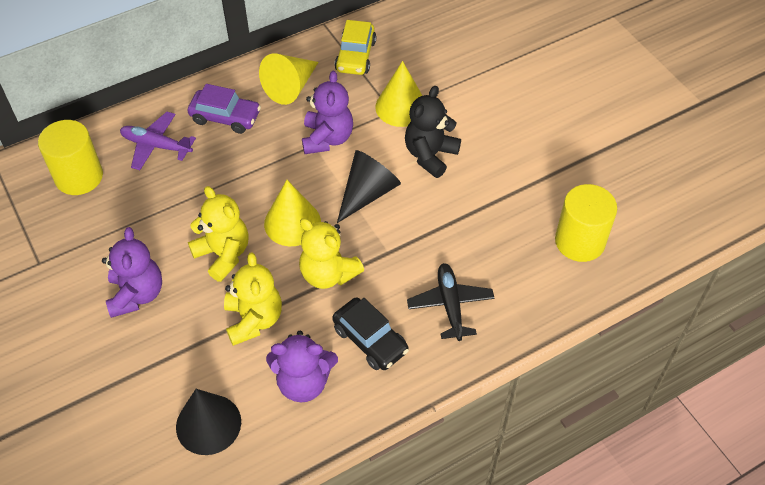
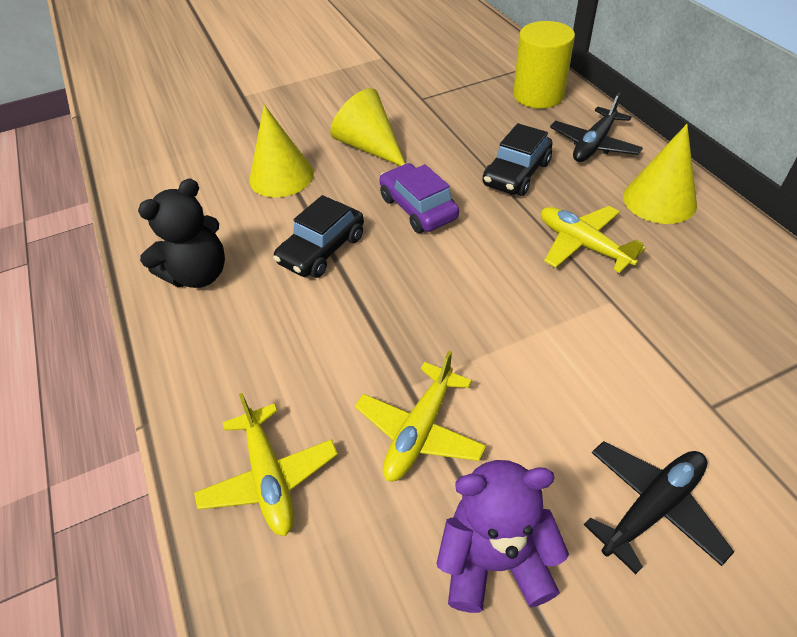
black car: [332,297,409,370] = 1 -> [273,195,364,278] [482,123,553,196] = 2
black cone: [176,389,241,455] [337,150,401,223] = 2 -> none = 0
black plane: [407,263,495,341] = 1 -> [550,93,643,162] [584,441,734,574] = 2
purple plane: [120,112,196,170] = 1 -> none = 0
purple teddy bear: [102,227,162,318] [266,331,338,403] [302,71,353,154] = 3 -> [437,460,569,613] = 1
yellow car: [335,20,376,75] = 1 -> none = 0
yellow cylinder: [38,120,103,195] [555,184,617,262] = 2 -> [513,21,575,108] = 1
yellow plane: none = 0 -> [194,393,338,536] [355,351,486,481] [541,206,645,273] = 3
yellow teddy bear: [188,186,249,282] [224,252,282,346] [299,218,364,289] = 3 -> none = 0

